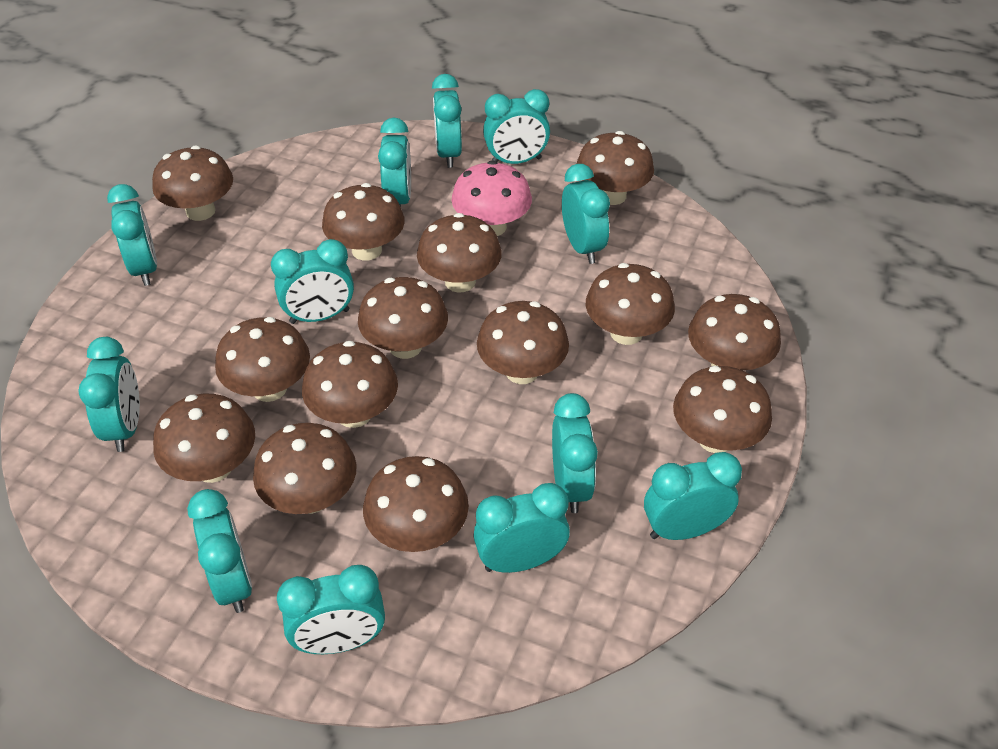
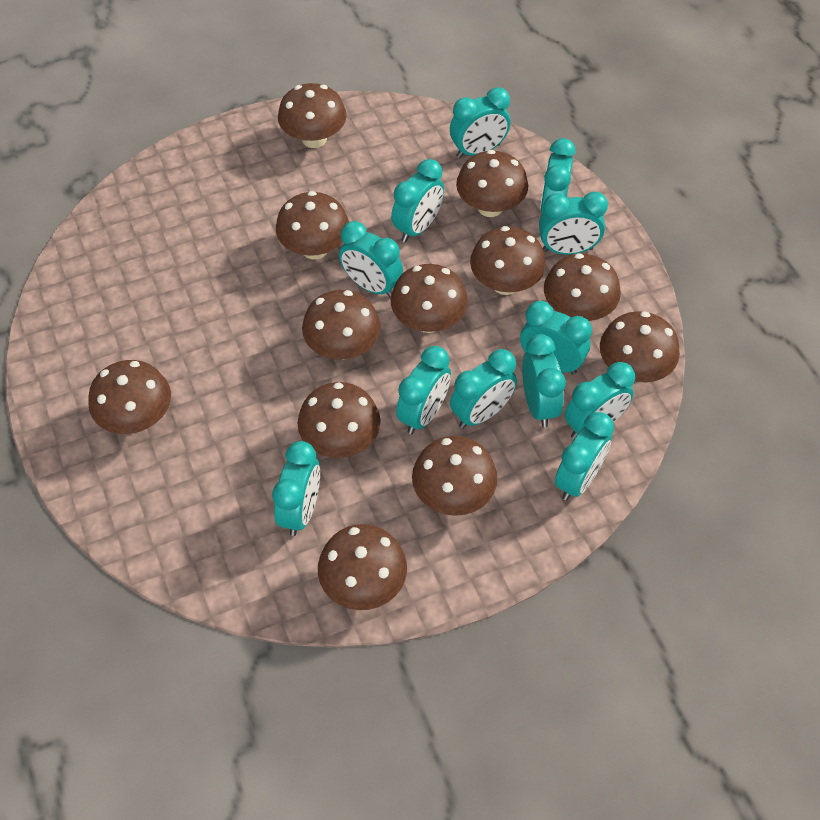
brown mushroom: [152,146,233,221] [153,394,255,483] [215,317,310,402] [253,423,357,514] [302,341,398,428] [322,183,405,261] [358,277,448,359] [363,456,469,552] [417,213,502,293] [477,301,569,384] [577,131,654,205] [586,263,675,345] [673,366,772,453] [688,294,781,370] = 14 -> [88,360,171,434] [276,191,349,259] [278,83,347,148] [298,382,381,458] [302,290,381,360] [318,524,407,610] [391,264,468,333] [412,436,497,516] [456,150,528,217] [470,226,546,295] [544,253,621,321] [600,311,680,382] = 12
pink mushroom: [451,160,532,236] = 1 -> none = 0

